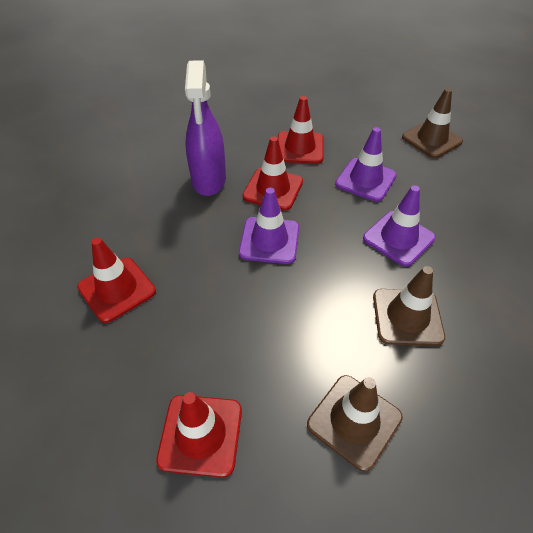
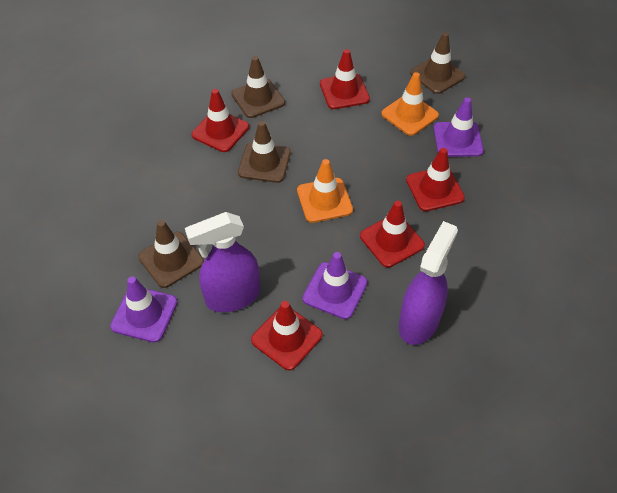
brown traffic cone: [307,375,403,472] [373,266,445,346] [402,88,463,158] = 3 -> [138,220,204,288] [232,56,285,118] [238,121,291,183] [410,32,465,94] = 4
orange traffic cone: none = 0 -> [297,159,353,223] [381,72,439,136] = 2
purple spray bottle: [185,60,226,196] = 1 -> [185,212,260,312] [399,221,458,345] = 2
red traffic cone: [77,238,156,323] [156,392,242,478] [242,136,303,211] [278,96,323,164] = 4 -> [192,89,249,152] [251,301,322,370] [320,49,370,109] [360,201,425,268] [406,148,465,211] = 5

